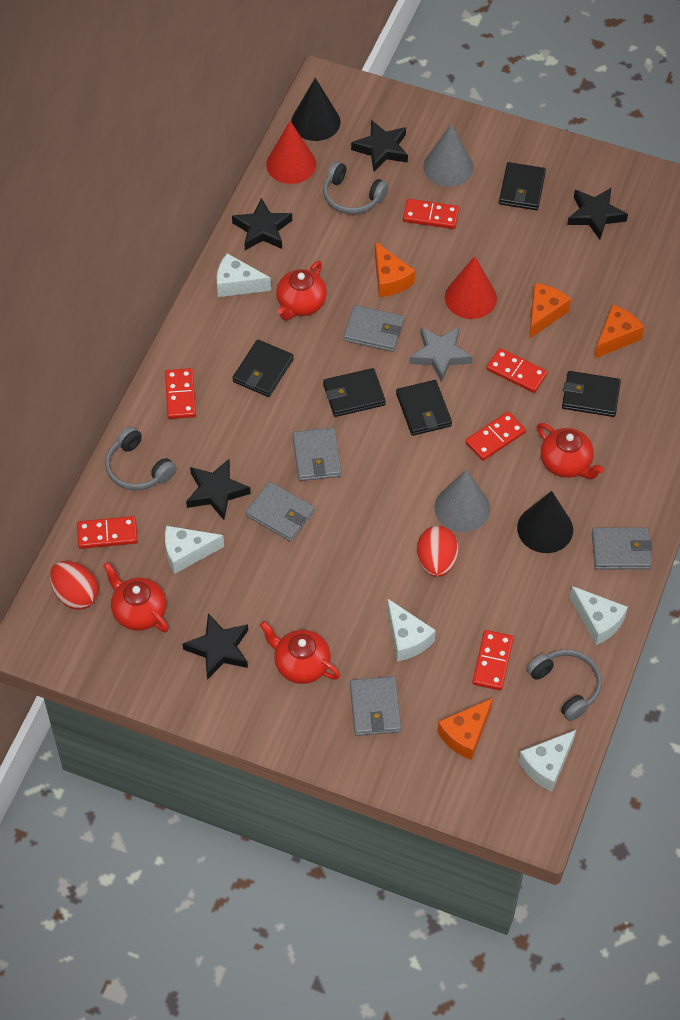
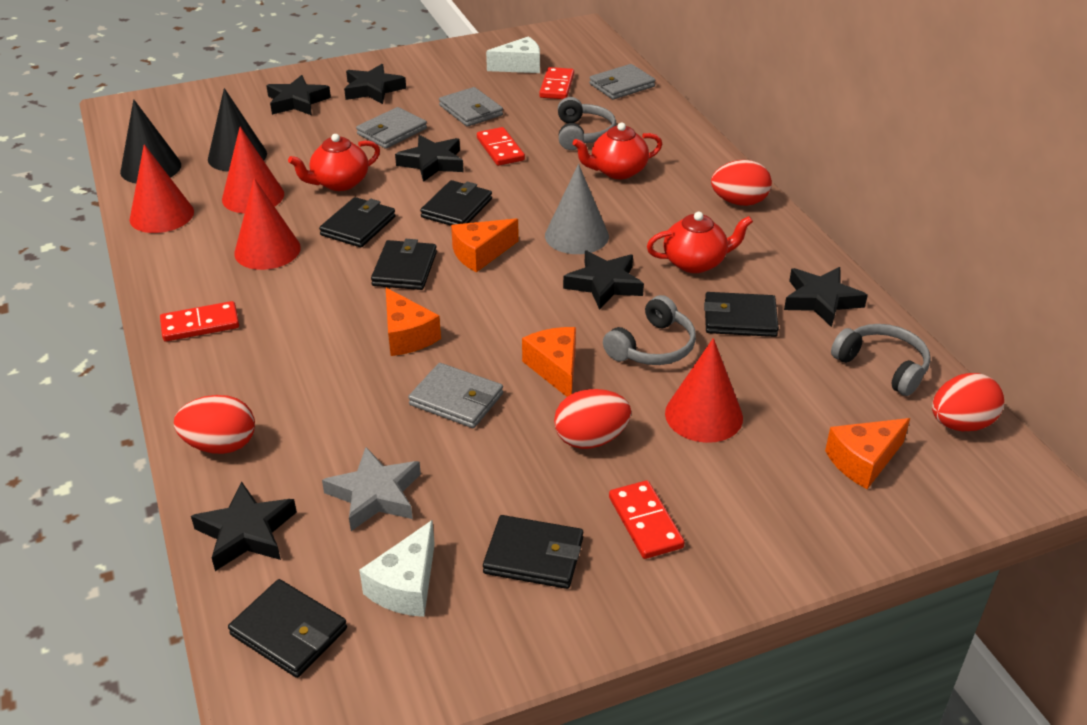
black star: [183,614,248,680] [186,459,251,520] [232,198,292,250] [351,120,408,171] [567,188,628,240] = 5 -> [191,482,297,571] [266,75,331,115] [344,64,406,104] [395,135,464,182] [563,250,644,310] [784,267,868,327] = 6
black wallet: [232,340,294,397] [323,368,386,417] [396,380,452,436] [499,162,546,210] [562,371,621,417] = 5 -> [228,579,347,678] [319,197,396,248] [371,239,437,290] [420,180,492,226] [483,515,583,589] [704,292,779,337] = 6
grey cone: [423,123,473,187] [434,470,490,532] = 2 -> [545,164,609,254] = 1
grey wallet: [245,481,315,541] [292,428,341,481] [343,305,404,352] [350,676,401,736] [592,527,652,569] = 5 -> [356,107,427,149] [408,363,503,428] [439,87,503,127] [589,64,655,100] = 4
red cone: [266,121,316,184] [445,256,497,319] = 2 -> [130,144,194,233] [222,127,284,214] [234,178,301,270] [665,338,743,443] = 4
red domino: [77,516,138,549] [165,368,196,419] [403,199,459,229] [465,412,526,461] [472,630,514,690] [486,348,548,393] = 6 -> [160,301,239,342] [477,127,525,166] [539,67,574,99] [609,480,685,559] = 4
red egg: [50,561,99,610] [417,526,458,577] = 2 -> [174,395,255,454] [554,389,631,449] [711,160,772,206] [932,373,1004,431] = 4
red teapot: [103,562,168,632] [260,621,340,684] [276,261,327,320] [537,423,604,479] = 4 -> [288,134,380,191] [573,122,662,179] [647,212,753,273] = 3
white cheese: [165,526,224,574] [217,253,271,297] [387,598,436,661] [519,730,576,791] [570,586,628,645] = 5 -> [359,520,435,617] [486,37,540,73] = 2

